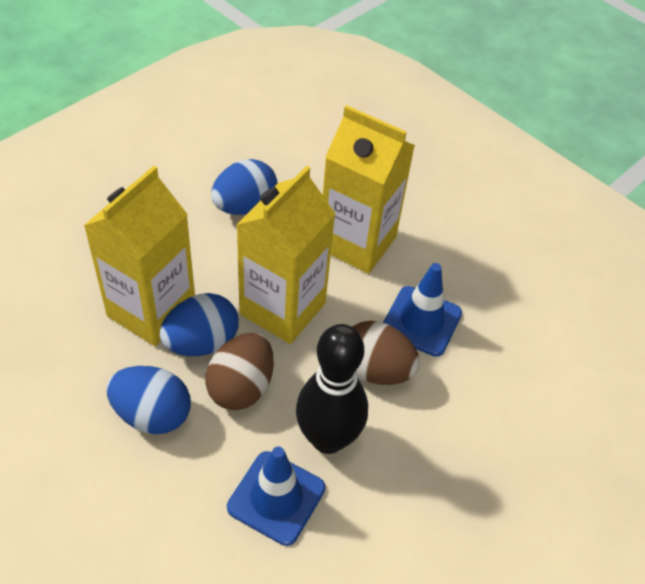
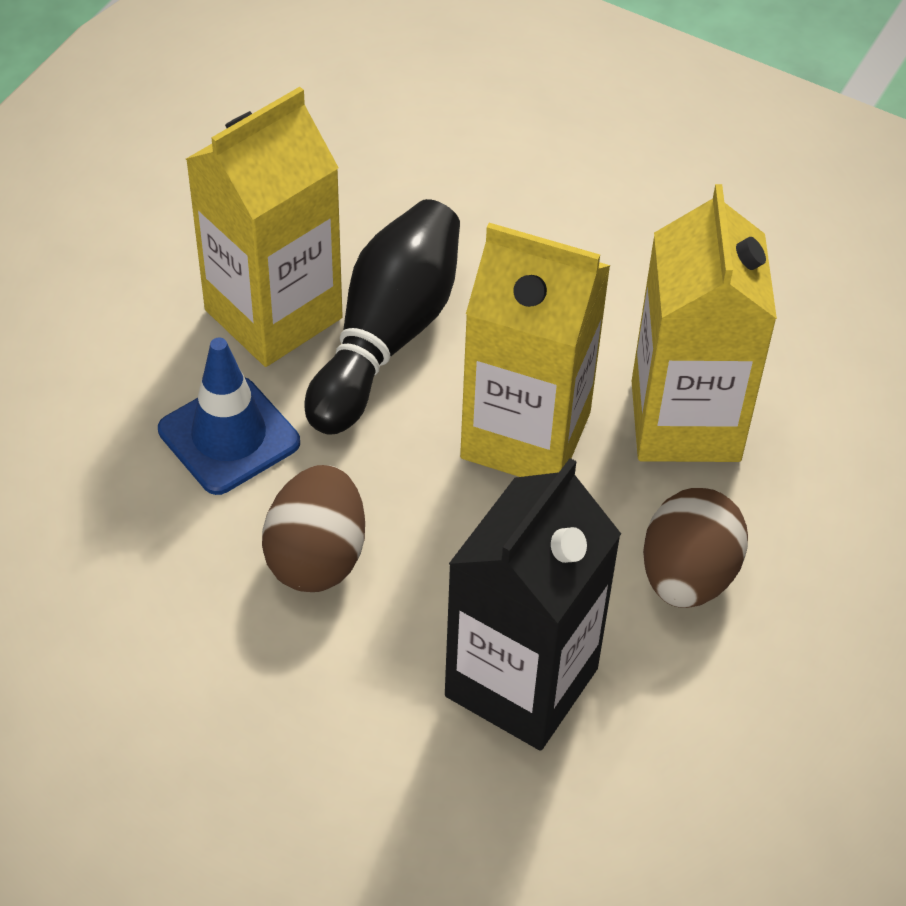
black carton: none = 0 -> [445,458,621,750] = 1
blue egg: [106,366,191,434] [160,293,239,356] [211,159,277,215] = 3 -> none = 0
blue traffic cone: [227,446,325,546] [383,263,462,357] = 2 -> [158,337,300,495] = 1

